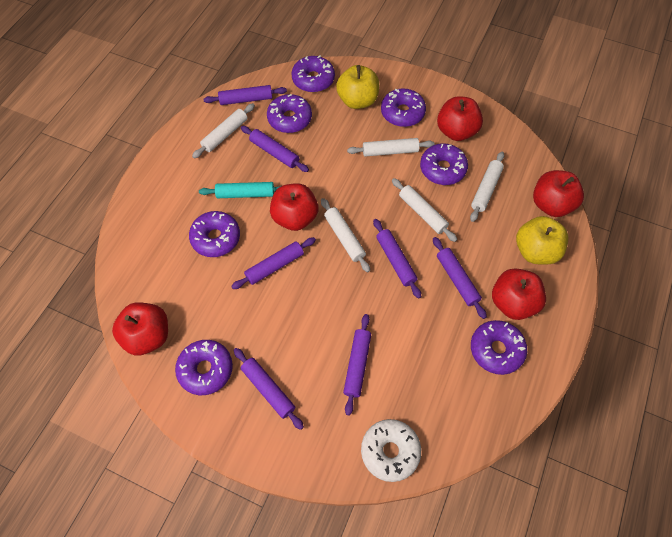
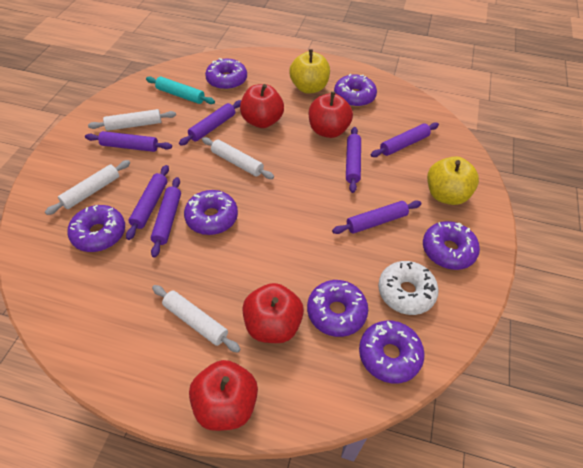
red apple: [112,302,168,356] [270,183,318,231] [437,96,483,141] [492,268,546,320] [533,170,584,217] = 5 -> [189,360,258,431] [240,84,284,128] [242,283,304,343] [309,92,353,138] = 4
white rolling pin: [192,103,255,158] [321,198,370,273] [347,138,434,157] [392,178,457,242] [470,152,504,222] = 5 -> [45,160,130,215] [88,109,176,131] [152,285,241,352] [202,137,274,179] = 4

